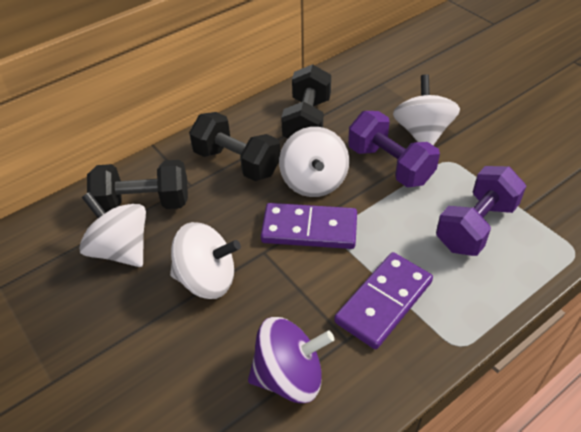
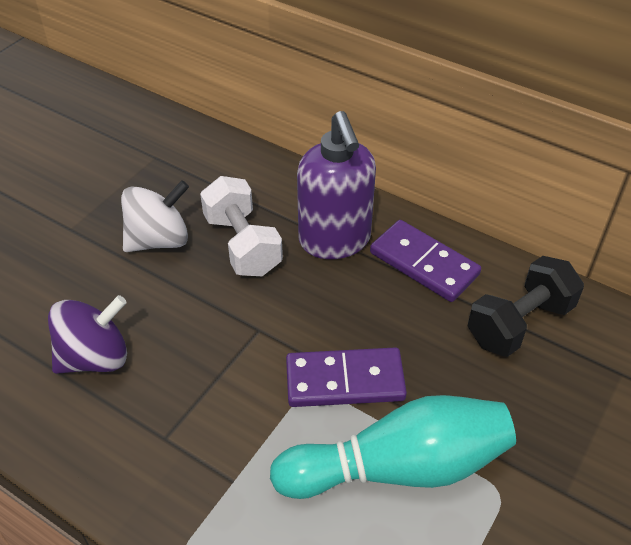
black dumbbell: [87,160,188,213] [189,112,280,181] [281,64,331,139] = 3 -> [468,256,584,357] = 1
purple dumbbell: [348,111,440,187] [436,166,526,256] = 2 -> none = 0
purple soap dispenser: none = 0 -> [297,111,376,259] = 1
turquoise bowling pin: none = 0 -> [270,395,516,499] = 1
white dumbbell: none = 0 -> [200,176,283,276] = 1
white spinning top: [79,192,146,267] [170,222,241,299] [279,127,349,197] [393,74,460,145] = 4 -> [121,180,189,252] = 1

